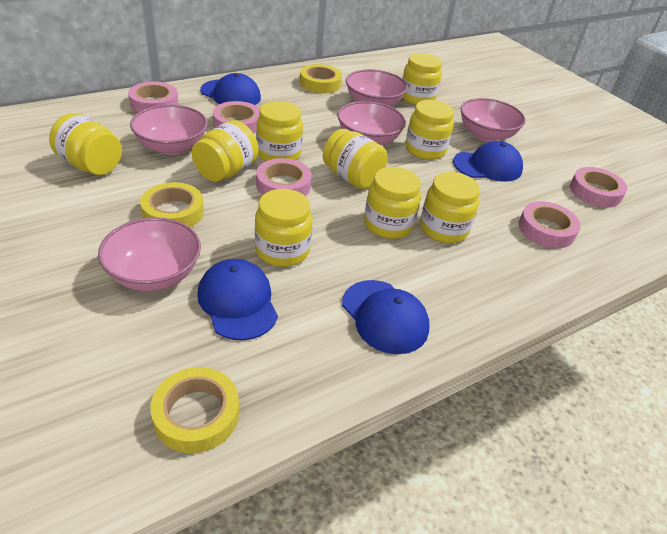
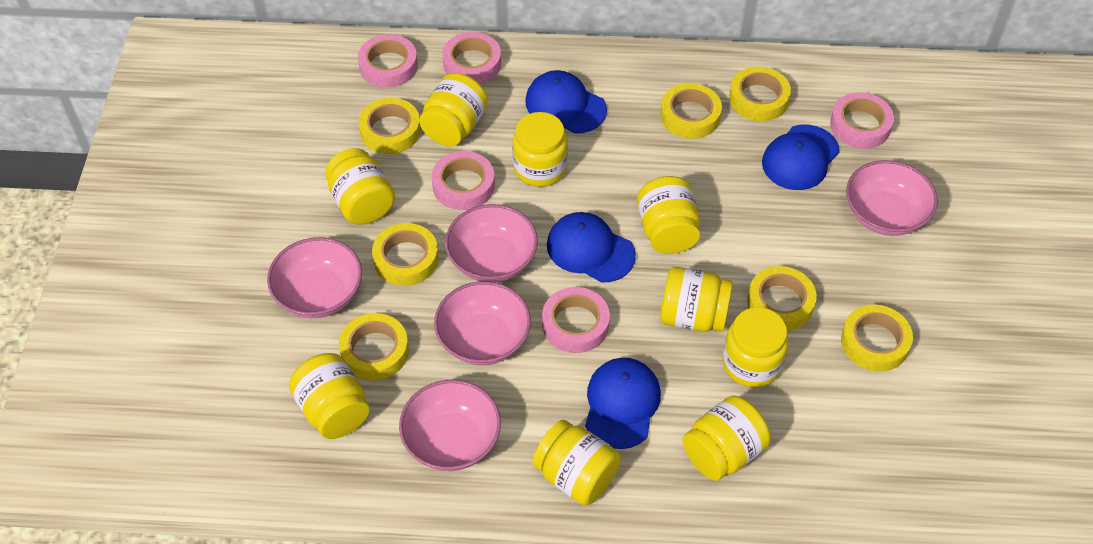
yellow tape: [140,182,204,227] [150,367,239,453] [300,64,342,93] = 3 -> [339,313,409,381] [359,98,421,154] [372,223,439,286] [660,83,722,139] [729,67,791,121] [747,266,817,331] [841,305,913,372] = 7

